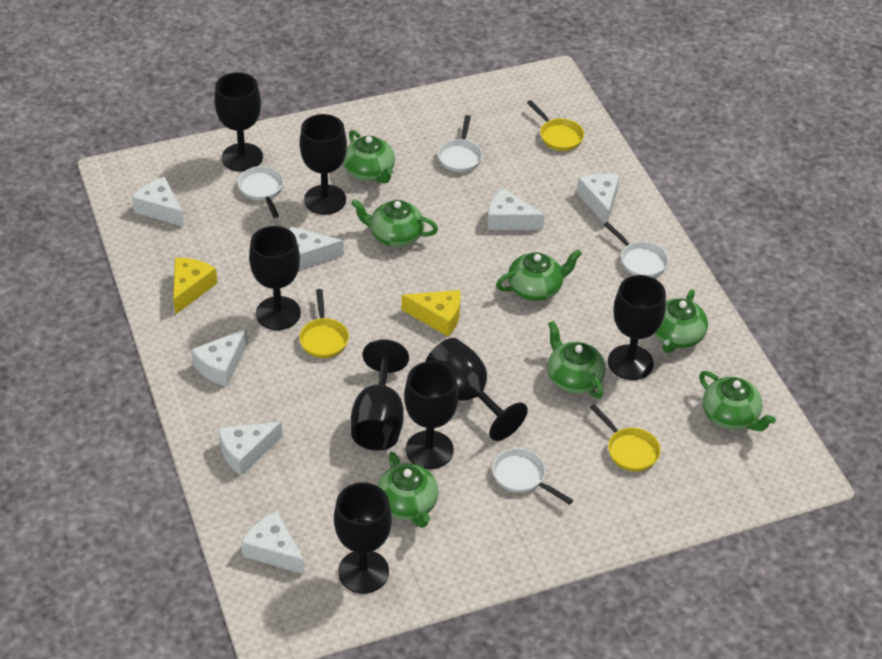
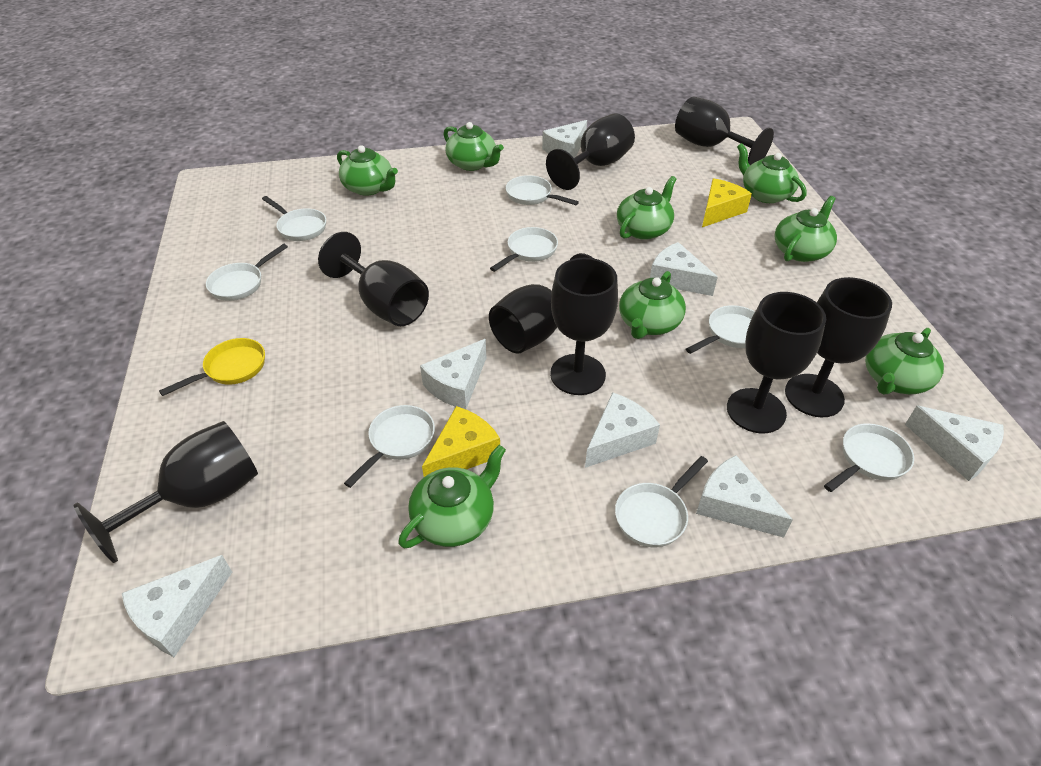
green teapot: [343,130,395,184] [351,199,438,247] [377,452,438,528] [496,249,582,301] [547,321,606,398] [654,289,708,353] [699,371,776,431] = 7 -> [337,145,398,196] [398,445,506,548] [443,122,504,171] [617,176,676,240] [619,271,686,339] [737,143,807,203] [775,196,837,262] [865,328,944,394] = 8
white pan: [238,166,284,218] [438,115,482,172] [493,448,573,505] [604,222,668,278] = 4 -> [206,244,288,301] [262,196,326,241] [344,405,435,488] [490,227,558,272] [506,175,579,205] [615,456,708,547] [686,305,755,354] [824,423,914,492] = 8
yellow pan: [299,289,349,358] [527,100,584,151] [590,404,661,472] = 3 -> [159,338,265,396] = 1

